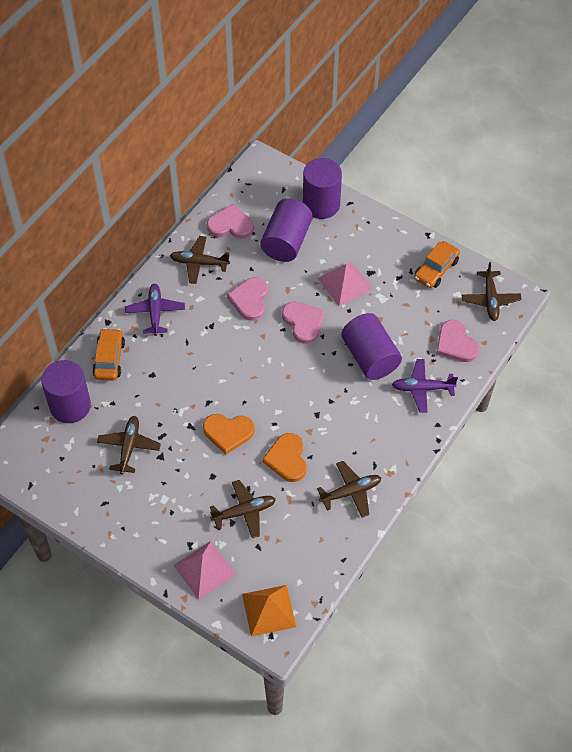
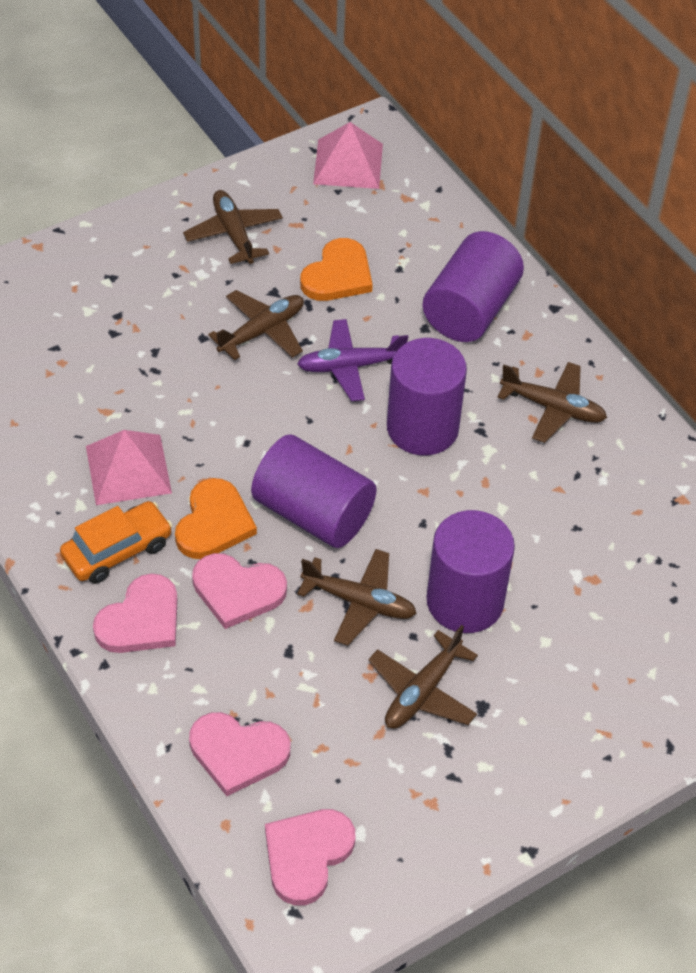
orange car: [93,328,125,381] [414,241,460,288] = 2 -> [60,501,173,584] = 1
orange pyramid: [242,585,296,637] = 1 -> none = 0
purple plane: [125,284,185,336] [392,359,458,413] = 2 -> [297,319,408,402] = 1

